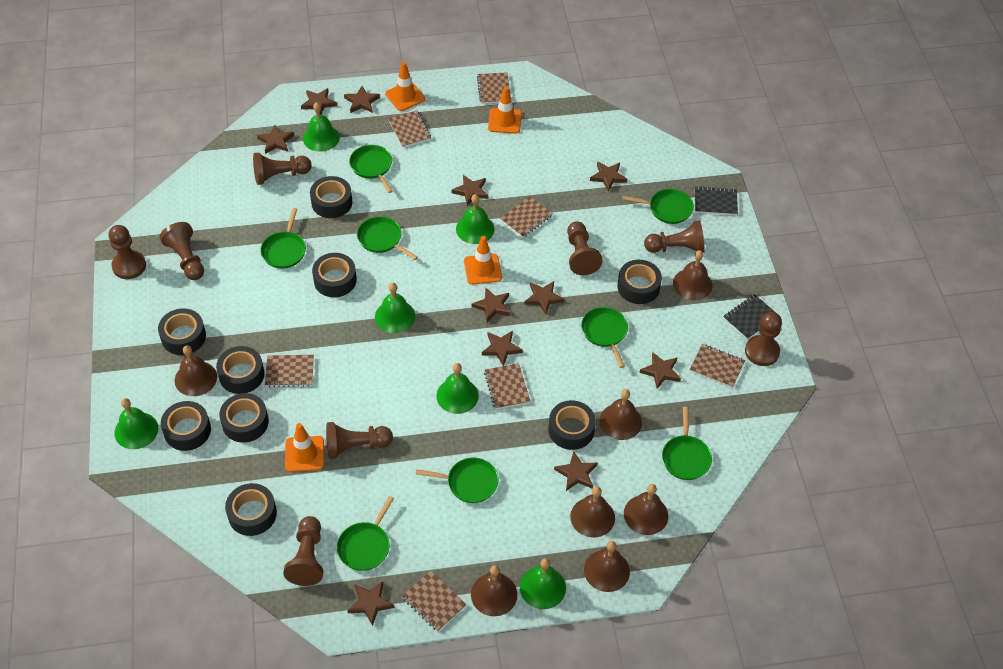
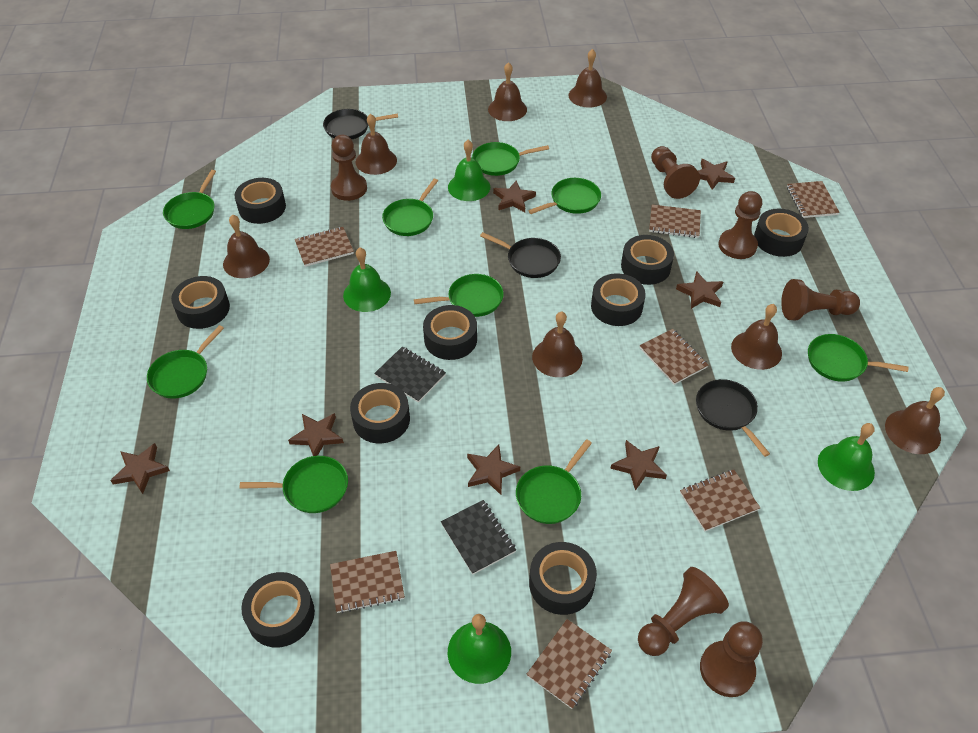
black pan: none = 0 -> [323,109,398,139] [480,232,561,278] [696,379,770,457] = 3
brown pawn: [109,225,146,279] [160,222,204,280] [253,153,312,185] [283,516,323,586] [326,422,393,459] [567,221,603,275] [644,220,705,253] [745,312,782,366] = 8 -> [331,135,367,201] [638,567,729,656] [651,146,700,199] [700,621,763,697] [718,191,762,259] [781,279,860,320] = 6
brown star: [257,124,294,154] [301,88,337,114] [344,86,380,113] [348,581,395,626] [452,175,489,206] [472,287,510,322] [482,331,523,366] [525,281,564,315] [554,451,597,491] [590,161,627,192] [639,352,681,389] = 11 -> [110,443,170,494] [288,413,344,456] [467,445,520,495] [493,180,536,212] [610,440,667,491] [676,271,723,309] [698,159,735,190] = 7
green bell: [115,398,158,449] [303,102,340,152] [375,283,415,333] [436,363,479,414] [456,194,494,244] [520,558,566,609] = 6 -> [343,247,391,312] [448,140,490,201] [448,614,511,684] [818,423,875,491] = 4
green pan: [260,208,306,269] [337,496,394,571] [349,145,393,193] [357,216,418,260] [416,458,499,503] [581,307,628,368] [622,189,694,224] [662,407,712,480] = 8 -> [147,325,224,399] [163,170,216,229] [240,456,348,513] [382,179,438,236] [414,274,504,317] [472,142,549,176] [516,439,592,524] [528,178,601,214] [808,334,908,382] = 9
orange traffic cone: [285,423,324,472] [385,62,425,111] [464,236,502,285] [488,86,522,134] = 4 -> none = 0

